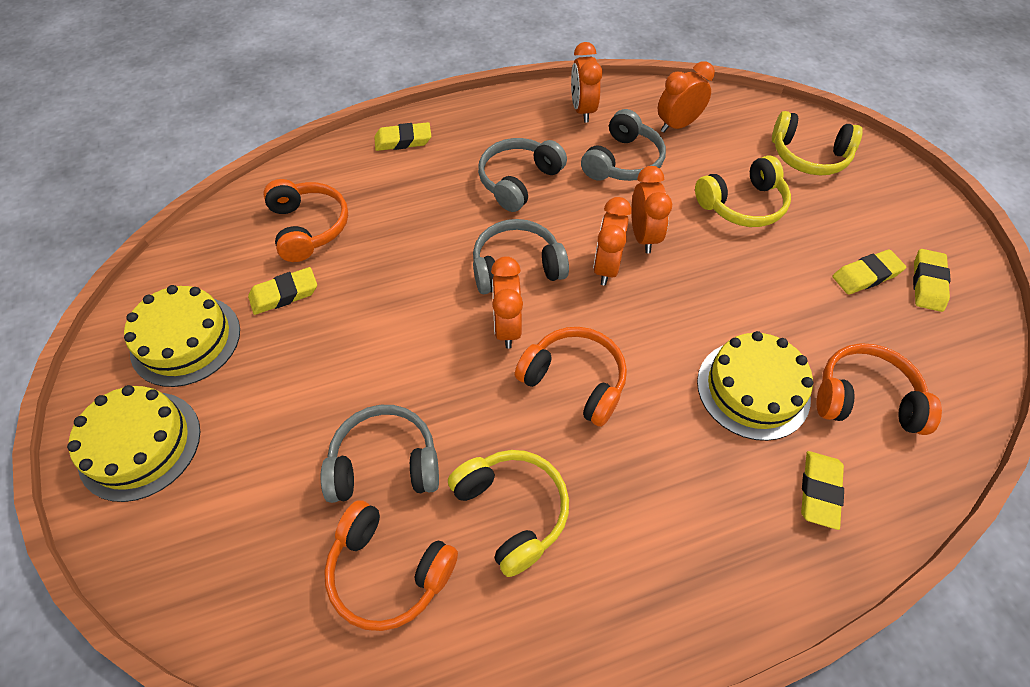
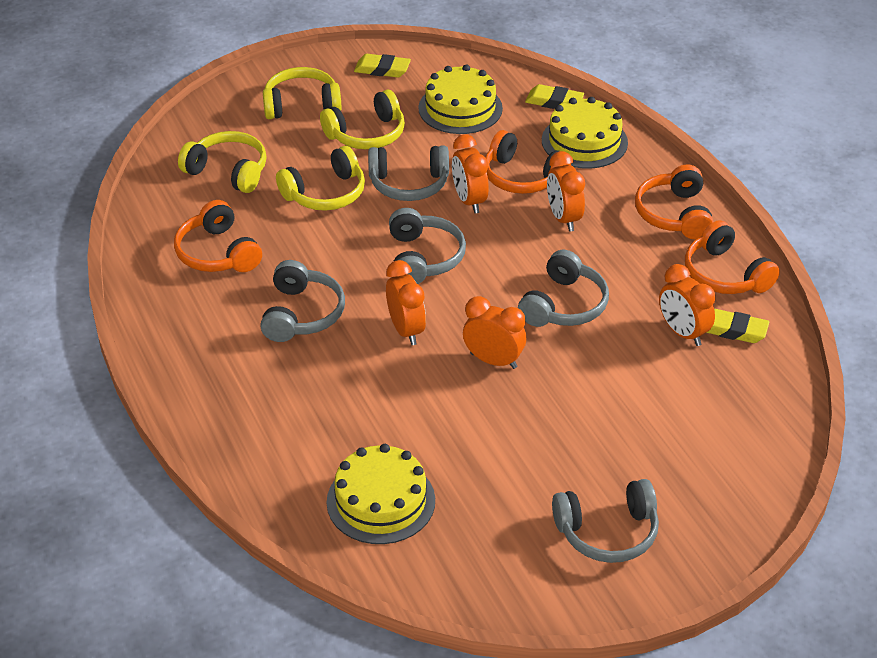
grey headphones: [321,405,439,503] [473,219,569,294] [478,138,567,212] [581,109,666,181] = 4 -> [260,260,345,342] [368,146,449,201] [389,208,466,284] [518,250,609,327] [552,479,659,563] = 5
yellow eraser: [248,267,317,315] [374,122,431,151] [801,451,844,530] [832,249,906,295] [913,249,950,312] = 5 -> [354,54,411,78] [525,84,584,109] [706,309,769,343] = 3
yellow headphones: [448,450,569,577] [695,155,791,227] [772,111,863,175] = 3 -> [178,131,266,193] [263,67,341,119] [276,146,365,211] [320,89,405,149] = 4

